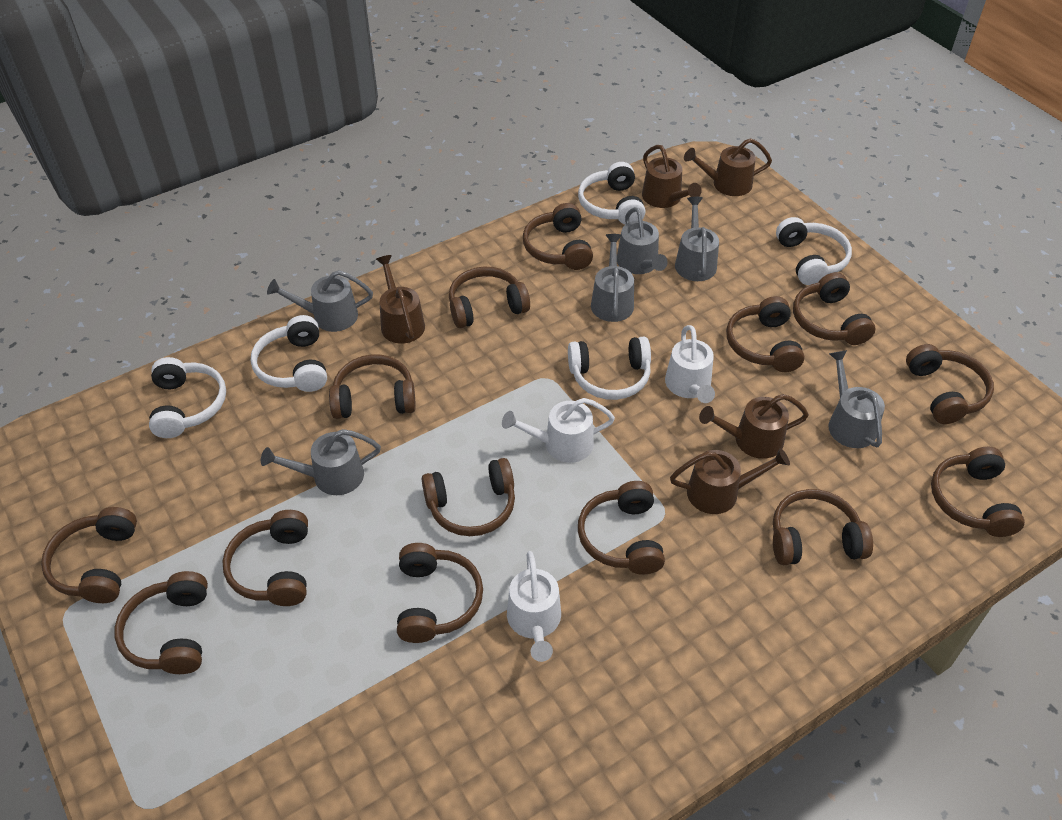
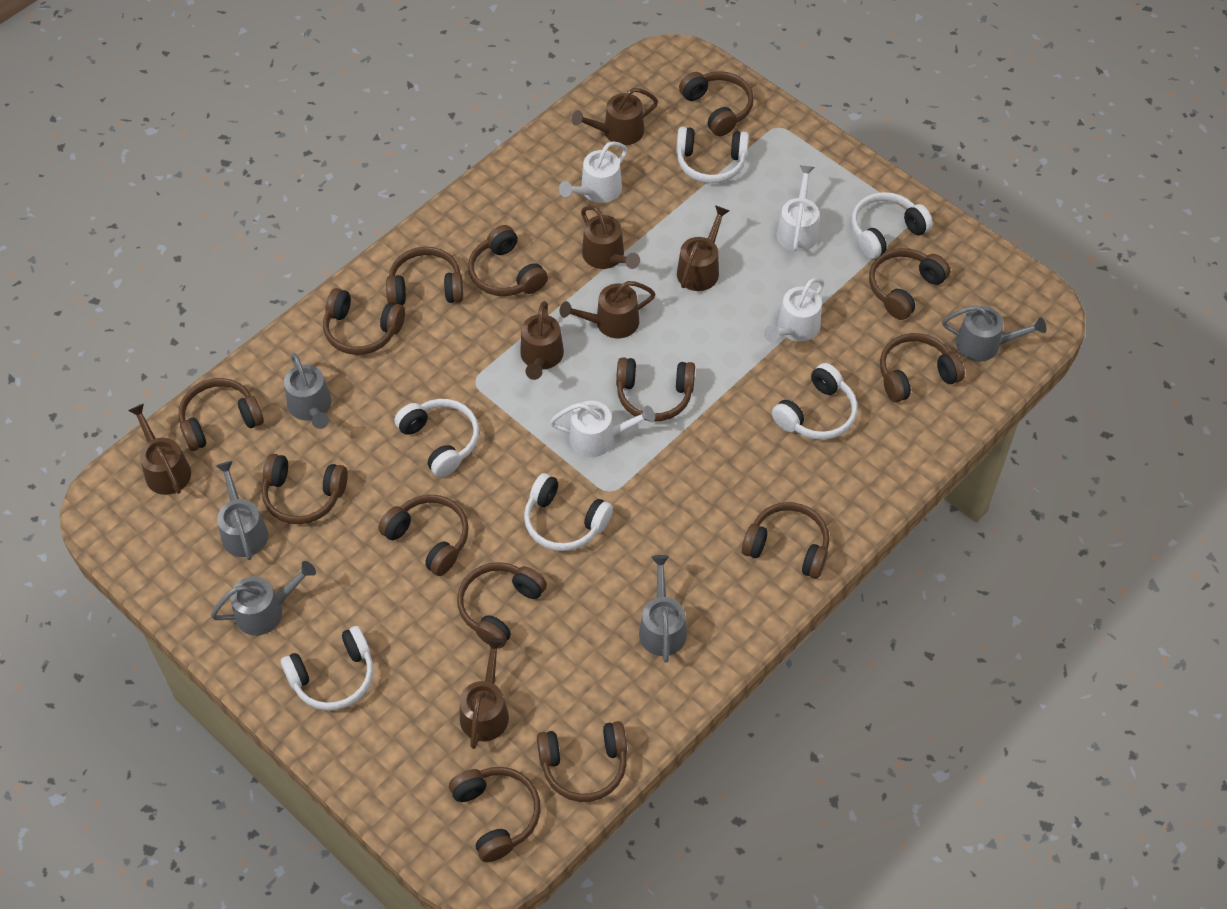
brown watering can: [376,255,425,344] [642,145,702,208] [670,448,790,514] [684,138,772,196] [699,394,809,459] = 5 -> [128,404,191,495] [460,637,509,749] [520,301,564,380] [560,281,655,338] [572,88,658,145] [581,205,640,269] [677,205,729,291] = 7
grey watering can: [261,429,381,495] [267,270,373,332] [591,234,634,322] [617,207,668,274] [675,197,719,281] [828,350,885,448] = 6 -> [211,561,316,636] [216,461,268,560] [284,353,331,429] [639,555,687,663] [942,305,1046,361] = 5
white headphones: [149,357,226,438] [251,315,327,392] [568,337,651,400] [578,162,645,225] [776,217,852,285] = 5 -> [281,626,373,711] [395,399,479,477] [524,473,613,551] [676,127,749,183] [772,363,857,440] [851,192,933,259] = 6
white watering can: [502,398,615,463] [507,551,561,662] [665,325,715,403] = 3 -> [550,401,655,457] [559,141,628,203] [764,278,824,342] [777,165,819,252] = 4

